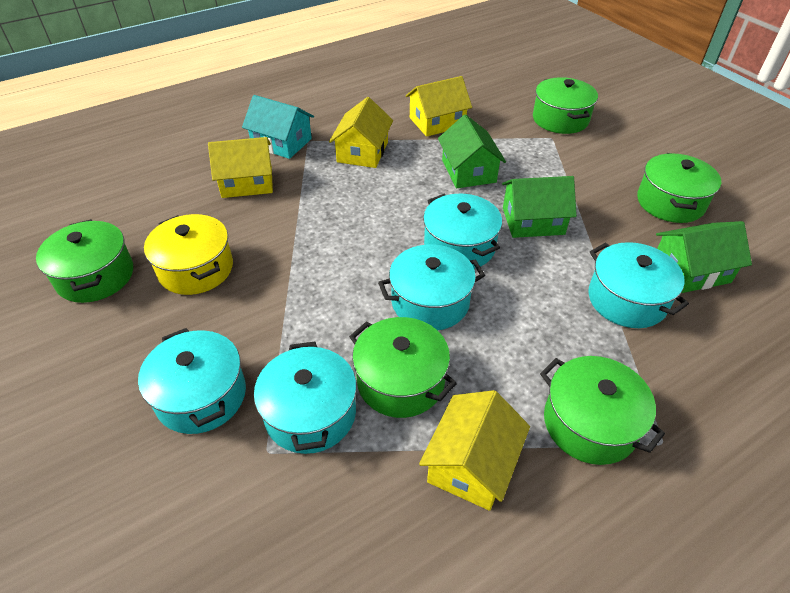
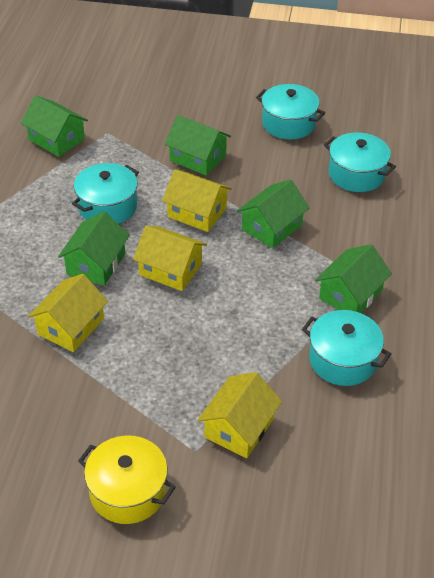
green house: [438,114,506,188] [502,176,577,238] [656,221,752,293] = 3 -> [21,95,88,157] [58,211,130,286] [165,115,231,176] [237,179,309,249] [315,244,392,313] = 5
green pot: [36,219,133,303] [349,317,457,418] [533,77,598,134] [540,356,665,465] [637,153,721,223] = 5 -> none = 0
turquoise house: [242,95,314,159] = 1 -> none = 0
turquoise pot: [138,328,246,434] [254,342,357,454] [378,244,485,330] [423,194,502,269] [588,242,689,328] = 5 -> [72,163,139,224] [256,84,325,139] [302,310,391,386] [324,132,396,192] = 4

